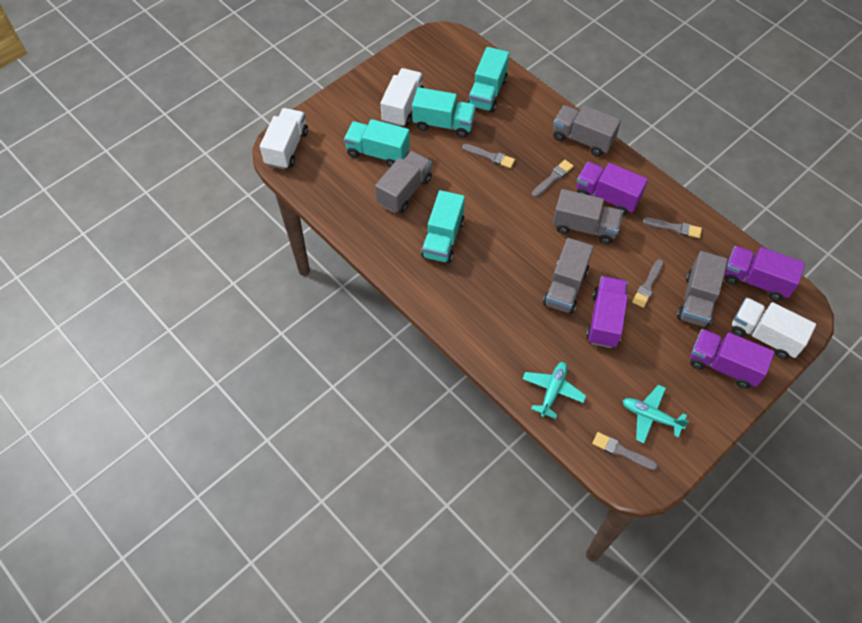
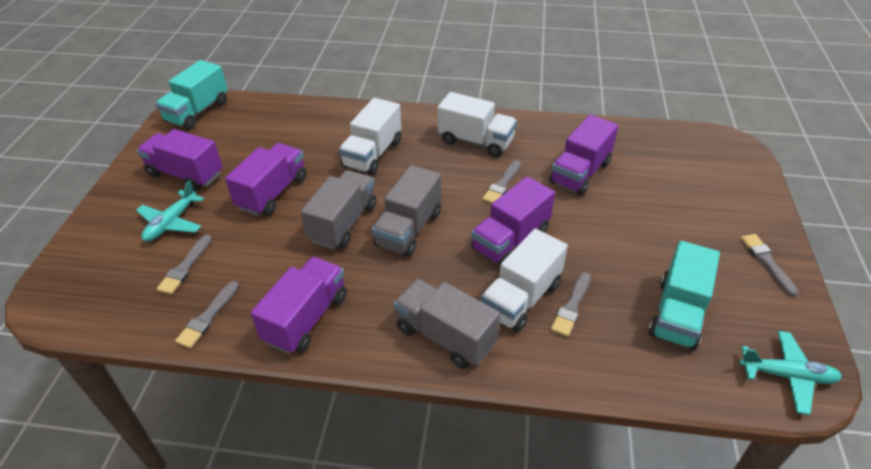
grey truck: [375,151,432,213] [543,238,594,314] [553,105,621,156] [553,189,623,244] [677,251,728,328] = 5 -> [301,170,376,249] [372,165,441,257] [394,279,500,369] = 3
purple truck: [577,162,648,215] [586,276,628,348] [690,329,774,389] [724,246,805,301] = 4 -> [137,129,223,192] [225,143,306,216] [251,257,347,354] [471,177,555,266] [549,115,618,195] = 5
turquoise truck: [344,119,410,167] [412,87,476,138] [421,190,465,263] [467,47,509,112] = 4 -> [155,60,228,129] [648,241,720,350] = 2

